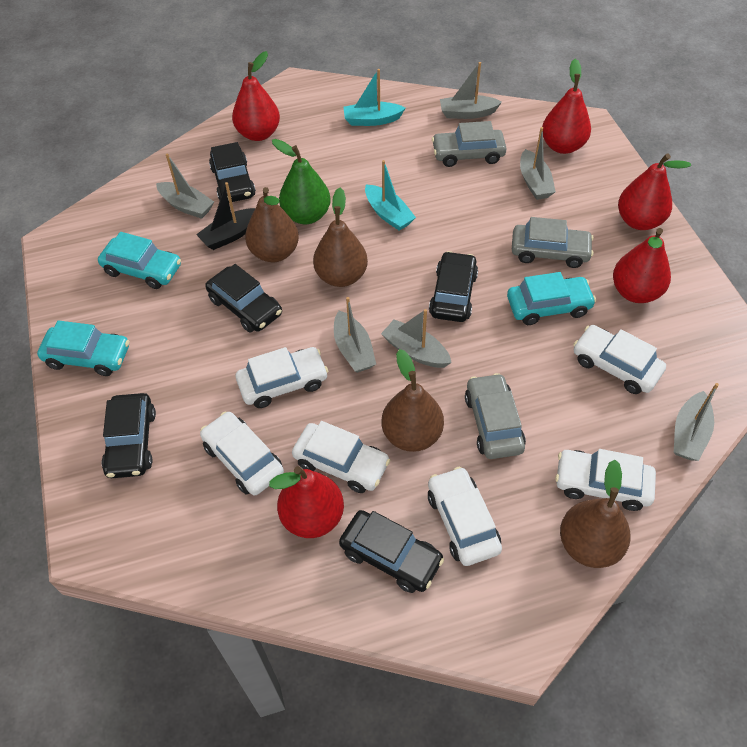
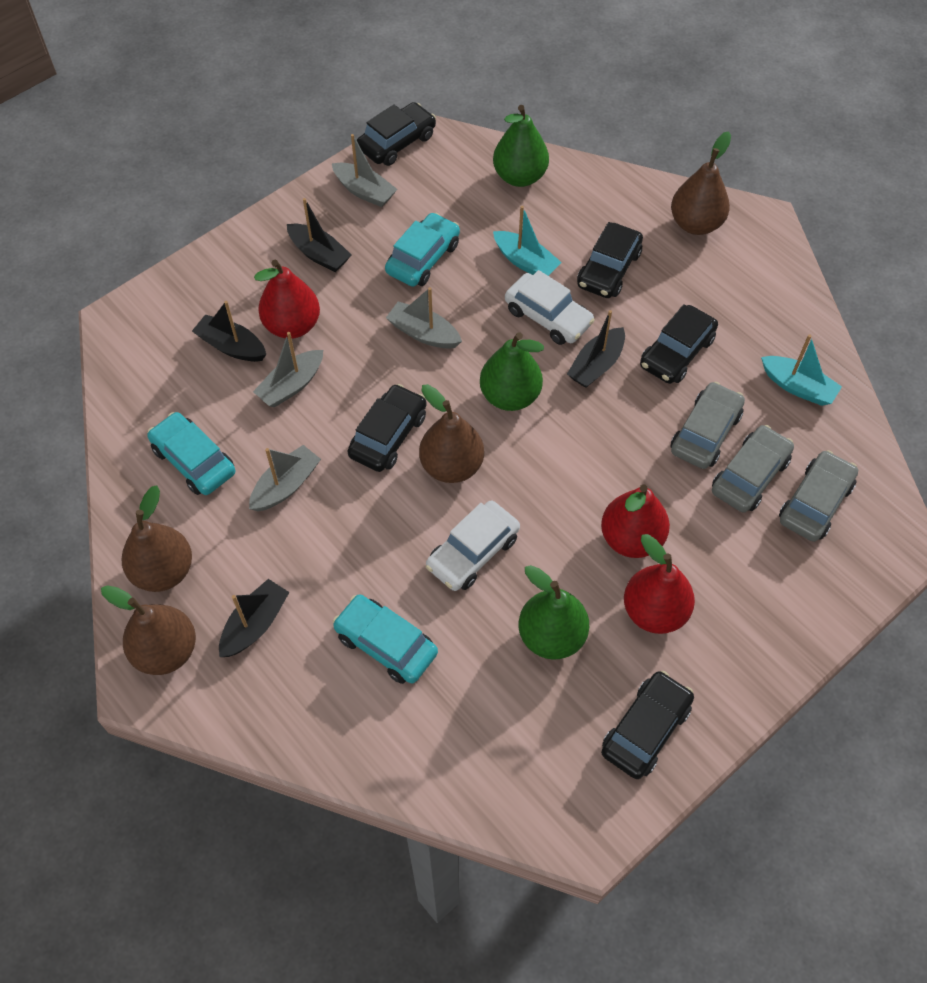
black boat: [196,182,255,250] = 1 -> [192,301,266,362] [219,579,290,657] [287,198,352,272] [567,310,625,388] = 4
green pear: [272,139,331,224] = 1 -> [480,332,544,411] [493,105,549,187] [519,565,589,660] = 3
grey boat: [156,153,214,219] [334,297,376,373] [381,309,452,368] [440,62,502,119] [520,127,556,200] [674,383,719,461] = 6 -> [249,445,321,511] [253,332,323,407] [332,134,397,207] [386,287,462,349] = 4
red pear: [232,51,280,141] [269,466,344,538] [542,59,591,154] [613,228,671,303] [618,153,691,230] = 5 -> [254,259,320,339] [601,484,670,558] [624,534,695,634] = 3
white car: [200,412,284,496] [236,347,328,408] [292,421,390,493] [428,467,502,566] [555,449,656,511] [573,325,666,394] = 6 -> [426,501,520,591] [505,270,595,345] = 2

